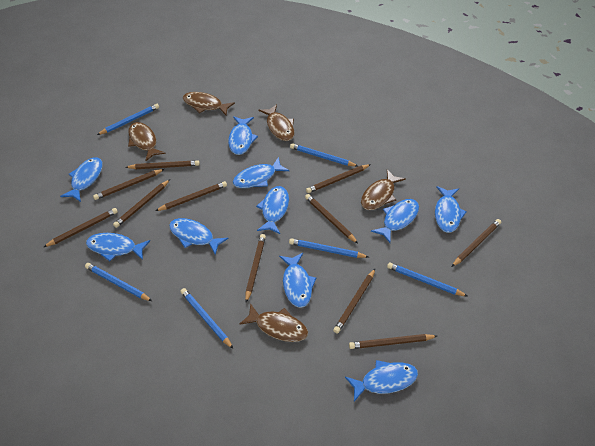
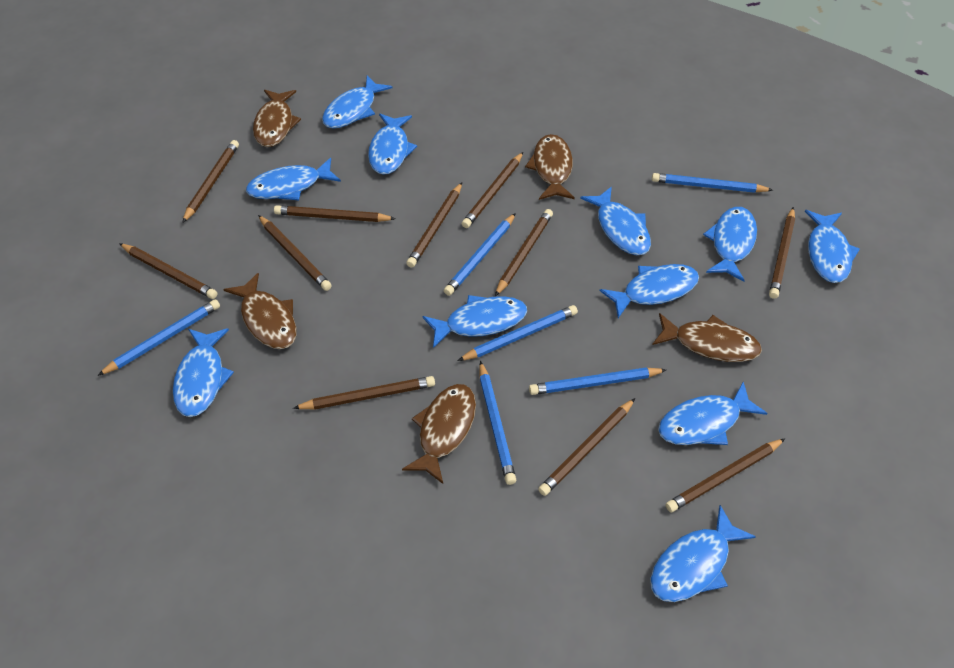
blue fish: [60,157,103,202] [86,233,150,261] [169,218,228,255] [228,116,258,155] [233,157,289,188] [256,186,289,234] [279,253,316,308] [345,360,418,402] [371,199,419,243] [435,186,467,233] = 10 -> [173,328,234,417] [246,158,341,201] [322,75,393,129] [368,114,417,175] [422,295,527,348] [580,186,651,255] [600,264,699,318] [650,505,756,602] [658,382,768,445] [703,207,757,282] [804,210,860,283] = 11

